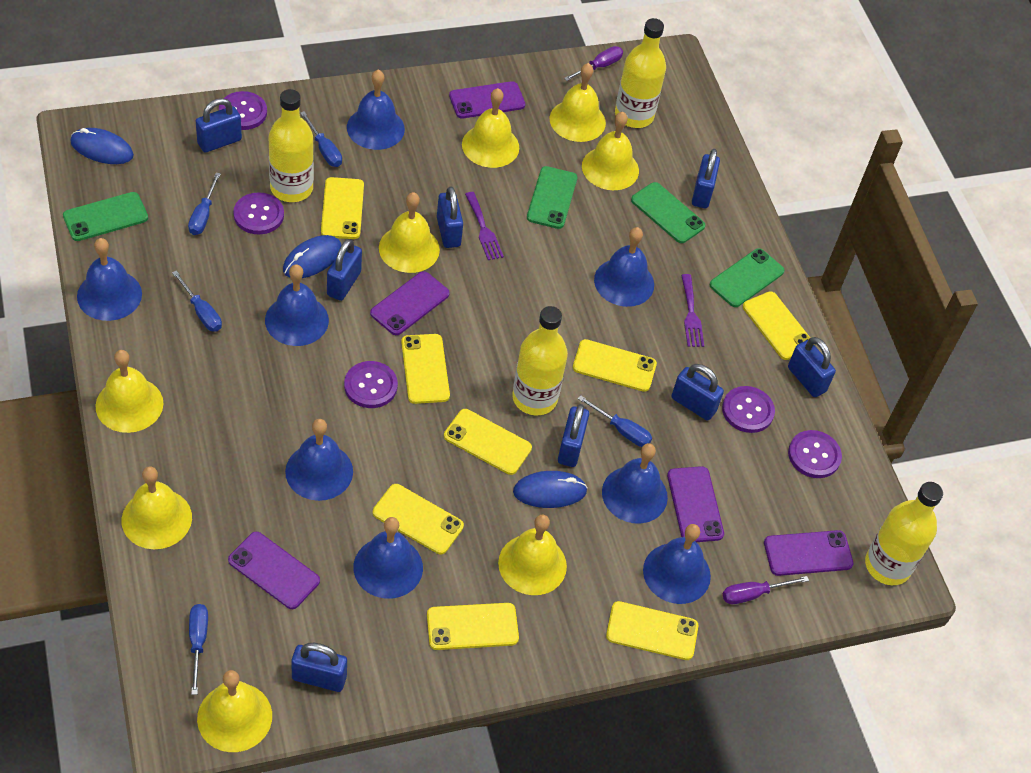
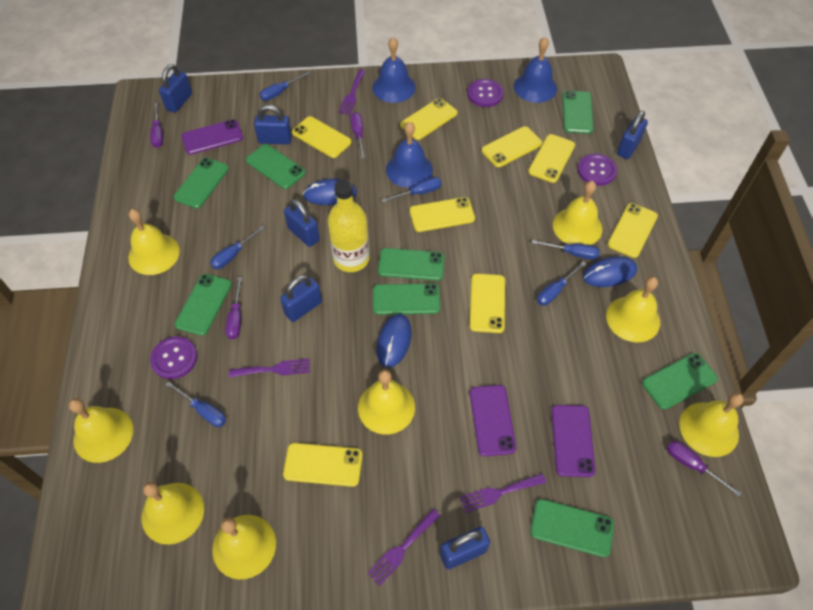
blue bell: [77,238,142,321] [265,264,329,346] [285,419,353,501] [347,70,405,150] [353,517,423,599] [594,227,654,307] [602,443,668,524] [643,524,711,604] = 8 -> [372,37,416,103] [386,121,433,188] [514,37,557,103] = 3
blue padlock: [196,98,242,153] [291,643,347,692] [327,239,362,301] [437,186,463,248] [558,404,589,467] [672,364,724,420] [692,149,720,208] [788,337,836,397] = 8 -> [159,64,192,113] [254,105,292,144] [280,275,322,322] [284,199,320,247] [440,527,490,570] [617,111,648,159] = 6
blue screwdriver: [172,270,222,332] [188,173,221,235] [189,604,208,695] [300,111,342,167] [578,395,652,447] = 5 -> [165,381,226,427] [210,225,265,269] [259,71,310,101] [381,177,442,203] [532,240,600,260] [537,261,586,306] = 6
green phone: [63,192,148,241] [527,166,577,229] [631,182,705,243] [710,248,784,307] = 4 -> [173,158,229,209] [175,274,232,336] [246,144,305,189] [373,283,440,315] [378,248,445,281] [530,499,614,557] [562,91,594,134] [642,353,718,410] = 8
purple button: [219,91,267,130] [233,192,284,234] [344,361,398,408] [722,386,775,433] [788,430,842,478] = 5 -> [150,337,197,379] [467,79,504,107] [577,154,617,186] = 3
purple fork: [465,192,504,260] [681,274,704,347] = 2 -> [229,358,310,378] [338,70,366,115] [367,509,440,586] [460,473,546,513] = 4
purple phone: [228,532,320,609] [370,271,450,335] [449,81,525,118] [667,466,724,542] [764,530,853,576] = 5 -> [181,119,243,155] [470,385,516,456] [551,405,596,477] = 3
purple screwdriver: [564,46,623,81] [723,576,809,604] = 2 -> [150,103,163,148] [225,277,242,339] [350,112,365,159] [666,441,742,497] = 4
yellow bottle: [269,89,314,202] [512,306,568,415] [615,18,666,128] [865,482,943,585] = 4 -> [328,180,370,272] = 1

